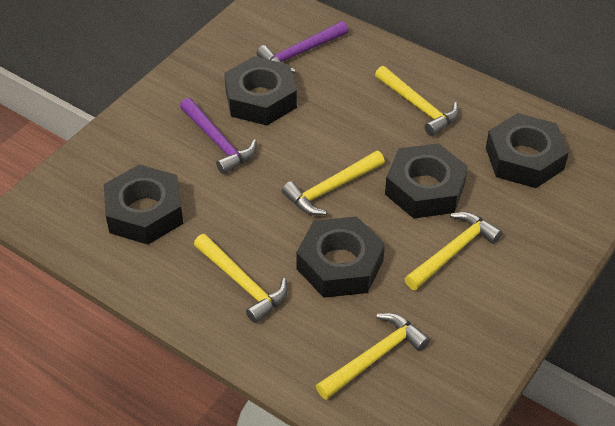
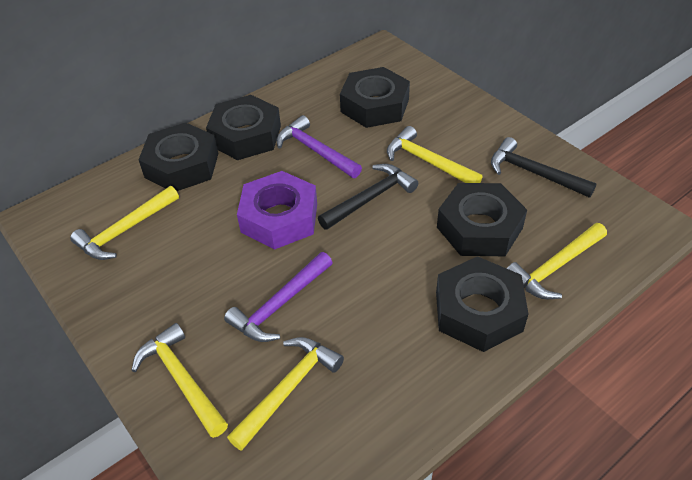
black hammer: none = 0 -> [318,164,418,230] [491,137,597,198] = 2
purple nut: none = 0 -> [237,171,317,250] = 1

